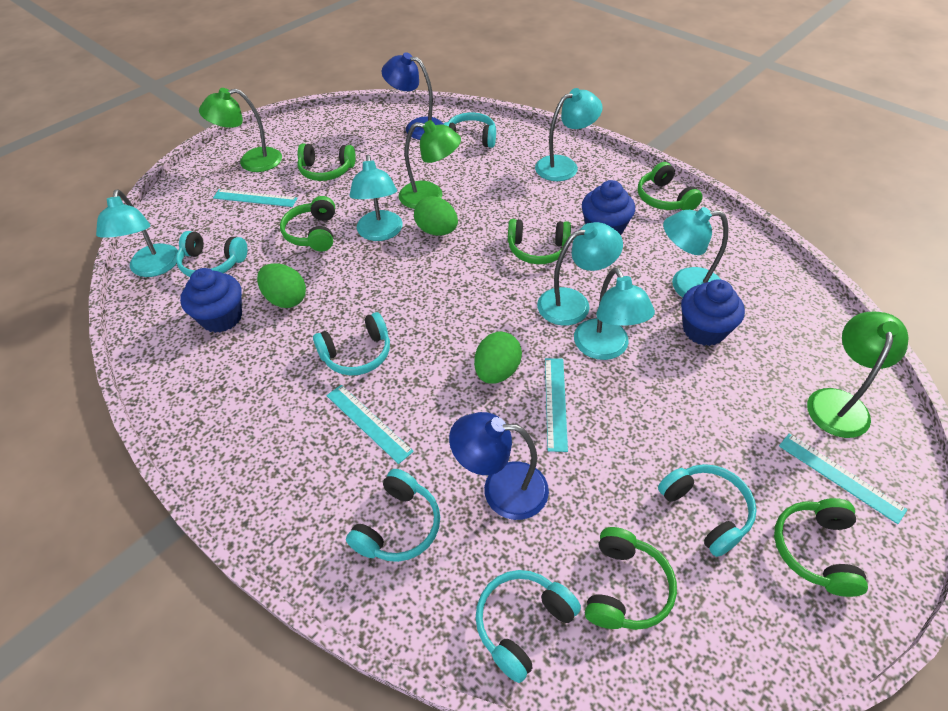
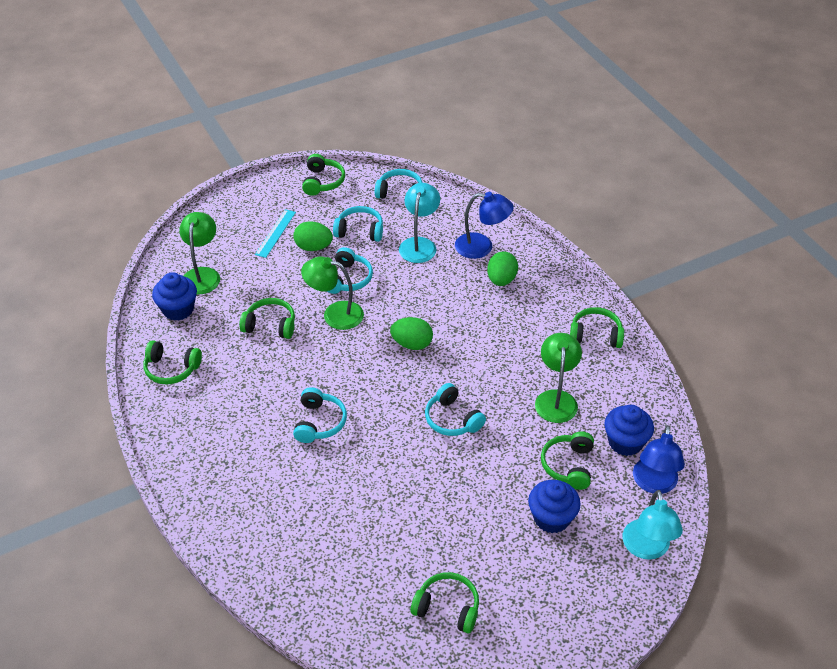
turquoise headphones: [176,231,247,277] [313,312,390,376] [346,469,440,562] [443,112,496,148] [475,570,581,683] [658,464,757,557] = 6 -> [293,387,347,443] [327,247,373,294] [333,206,383,242] [375,169,422,199] [425,383,486,436] = 5
turquoise lamp: [96,189,178,277] [350,155,403,241] [535,88,603,181] [537,222,623,326] [574,268,655,360] [663,207,728,298] = 6 -> [399,183,440,263] [622,490,683,560] = 2
turquoise ruler: [213,189,297,207] [326,385,414,464] [545,358,568,452] [779,433,908,524] = 4 -> [255,209,296,258] = 1

